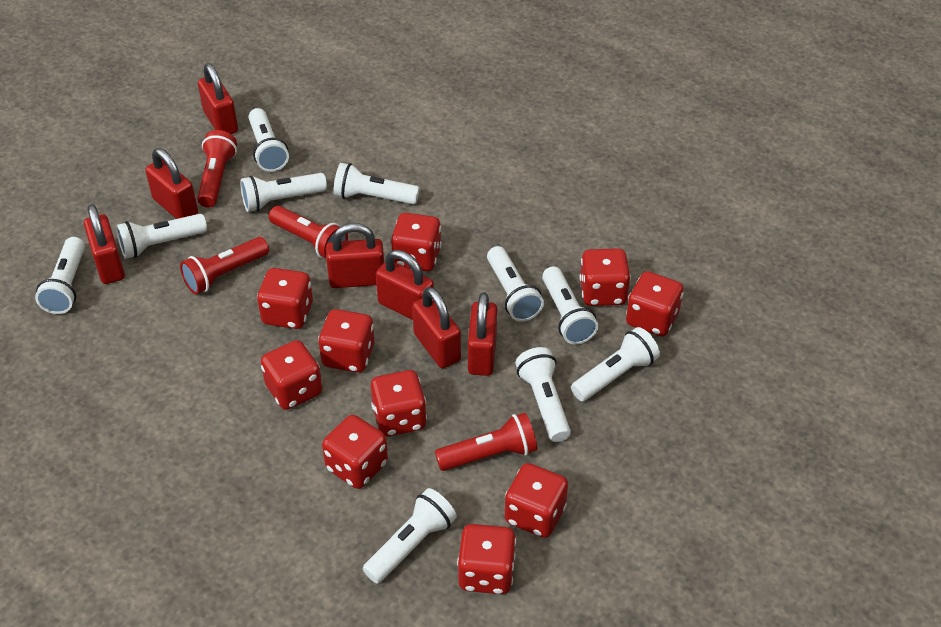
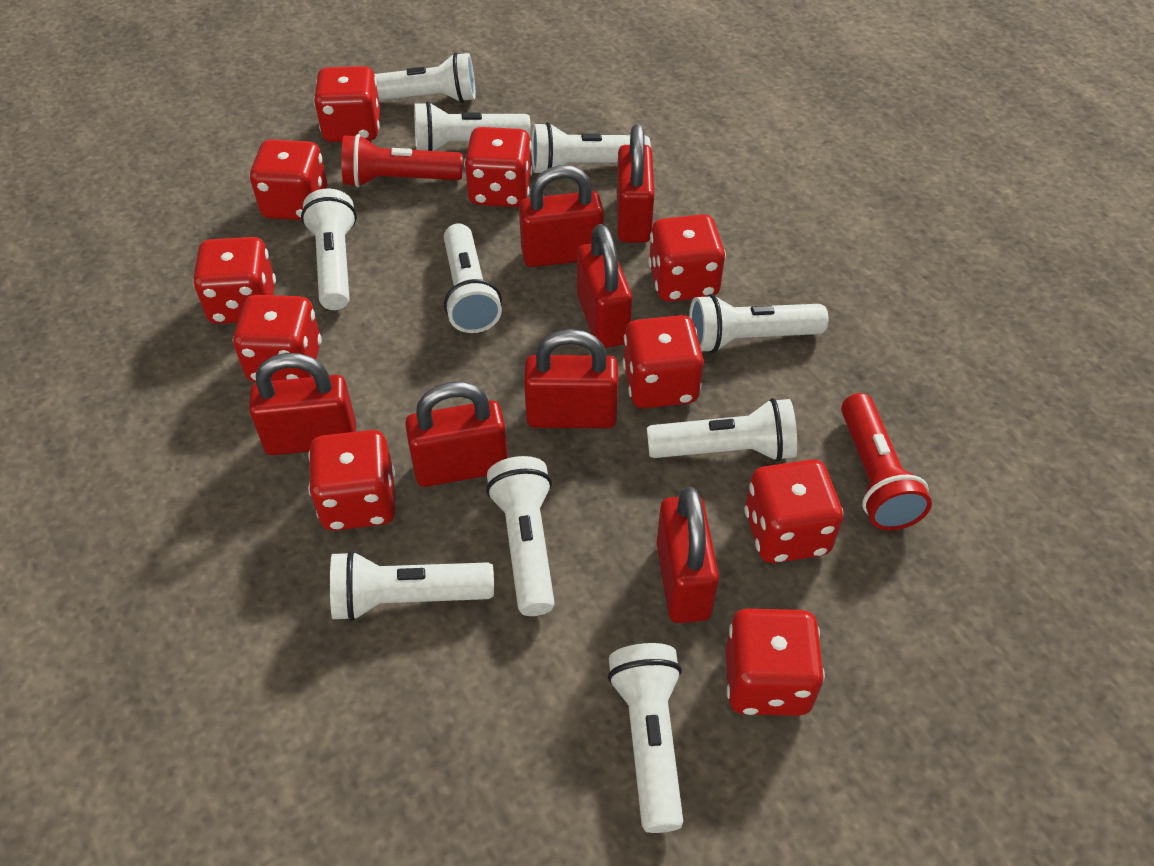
red flashlight: [180,237,269,294] [197,130,237,207] [269,206,348,258] [435,413,537,471] = 4 -> [341,134,463,187] [841,393,932,531] = 2

